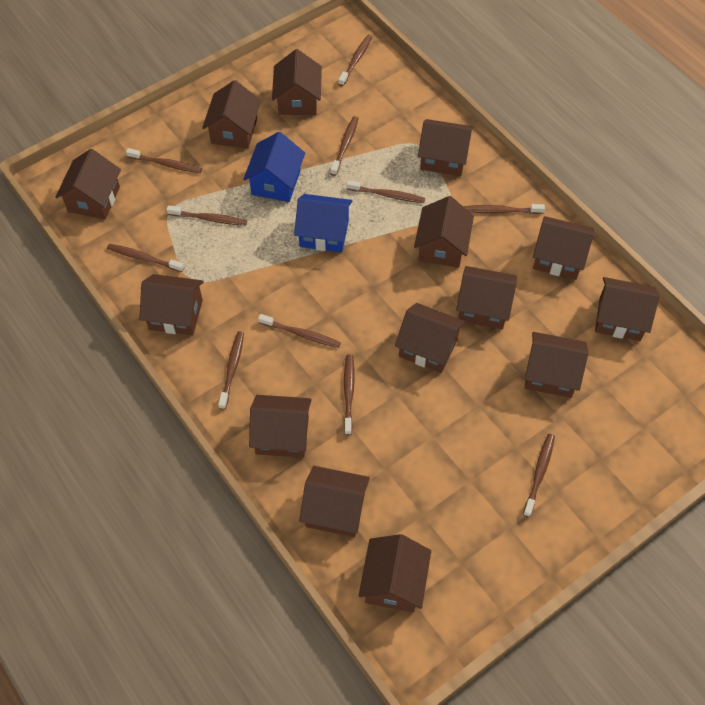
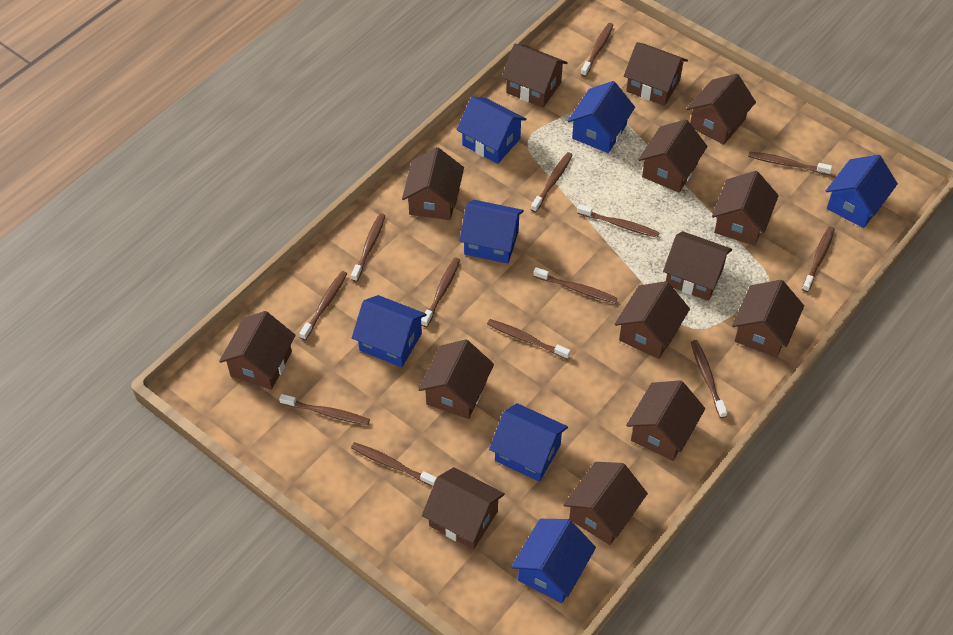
blue house: [243,132,305,202] [294,194,353,253] = 2 -> [352,295,427,367] [457,96,527,164] [459,200,524,264] [489,403,568,482] [511,519,596,603] [568,81,635,153] [826,155,898,228] = 7
brown toothbrush: [107,244,184,272] [126,148,202,173] [166,205,247,226] [218,331,244,410] [258,314,341,348] [330,116,359,176] [338,35,372,86] [344,354,355,435] [347,180,425,203] [463,204,545,214] [523,434,555,517] = 11 -> [279,394,370,425] [299,271,347,340] [351,213,386,282] [351,442,437,487] [421,257,460,327] [487,319,571,359] [531,152,572,212] [533,267,618,303] [577,204,660,238] [581,23,613,77] [691,340,728,418] [748,151,832,175] [802,226,835,292] = 13

